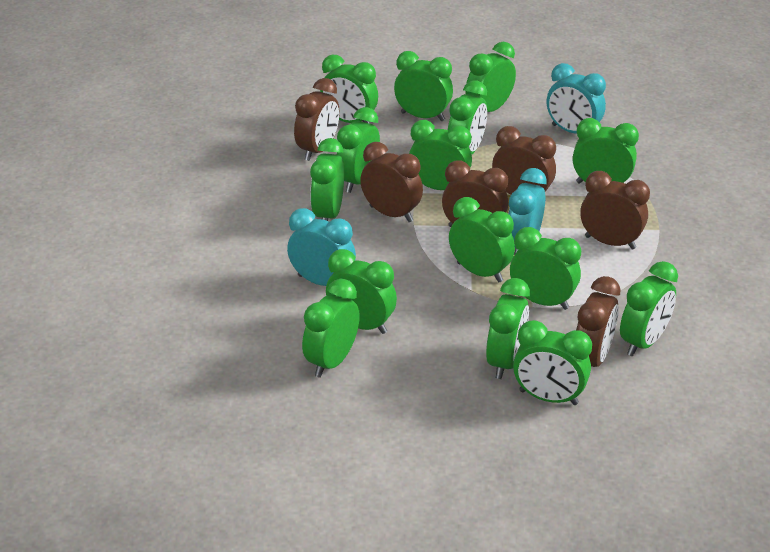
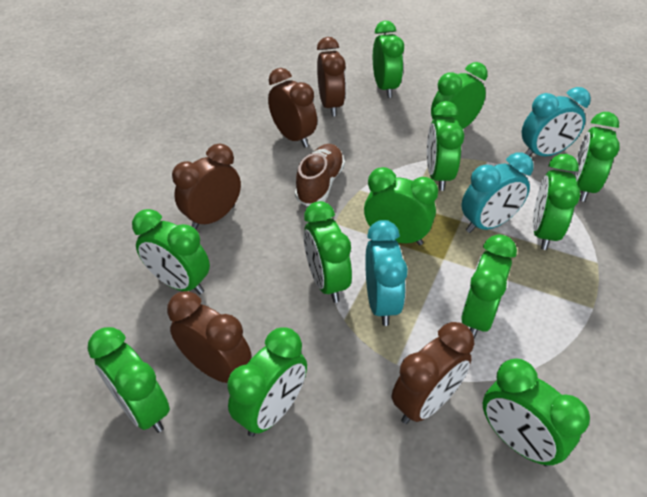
brown clock: [294,78,340,161] [360,142,423,222] [442,160,509,227] [492,126,556,201] [576,276,620,367] [580,171,650,249] = 6 -> [167,291,251,383] [172,144,241,230] [268,68,317,148] [317,37,346,116] [392,322,474,424] = 5
brown shoe: none = 0 -> [295,144,345,206] = 1
green clock: [302,279,360,378] [310,138,344,221] [320,55,378,124] [326,249,397,334] [336,107,380,193] [394,51,453,121] [409,120,472,190] [448,80,487,155] [449,197,515,282] [466,42,516,112] [486,278,530,379] [510,227,581,310] [513,320,592,405] [573,118,639,184] [620,261,678,356] = 15 -> [87,327,170,433] [132,209,210,294] [227,327,307,437] [304,201,352,303] [364,167,438,245] [373,21,404,98] [427,101,464,191] [431,62,488,129] [461,234,517,339] [483,358,590,467] [533,154,580,250] [573,112,620,202] = 12

